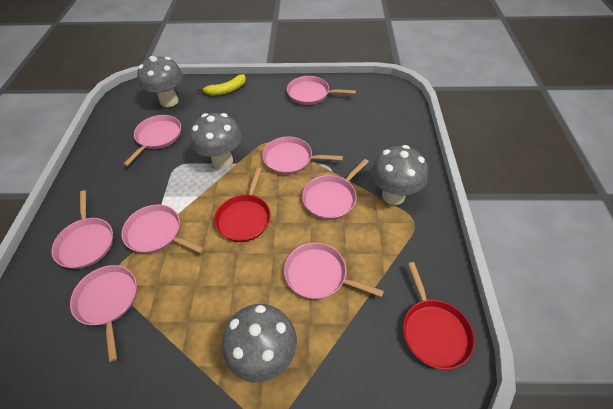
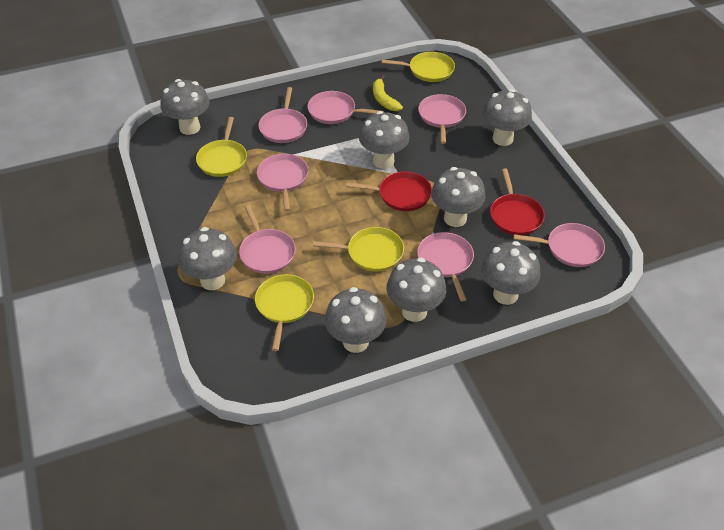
grey mushroom: [137,56,183,107] [190,113,242,169] [222,304,297,383] [371,145,428,205] = 4 -> [160,79,209,135] [178,227,237,290] [325,287,387,353] [359,111,410,169] [387,258,446,322] [431,167,486,227] [481,241,541,305] [482,89,532,146] = 8
pink pan: [52,190,113,269] [70,265,137,362] [121,204,204,253] [123,115,181,166] [262,137,343,175] [284,243,384,299] [287,76,356,105] [302,159,369,220] = 8 -> [239,205,296,274] [257,154,309,211] [258,87,307,143] [307,91,384,124] [417,232,474,301] [418,94,466,144] [513,223,605,267] = 7
yellow pan: none = 0 -> [196,117,247,177] [255,274,314,351] [313,227,404,272] [382,52,455,82] = 4

